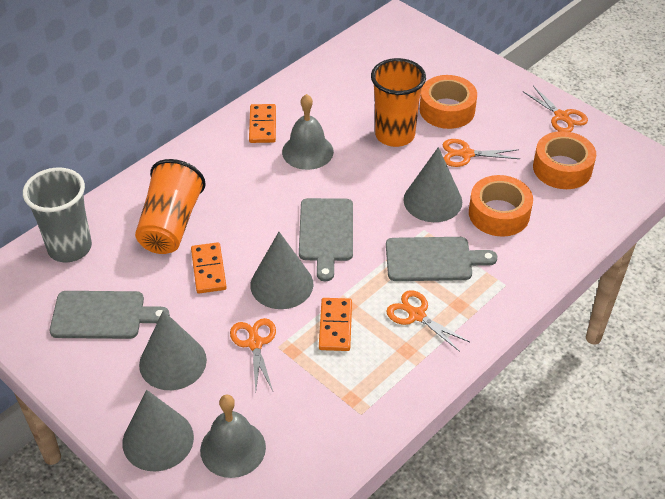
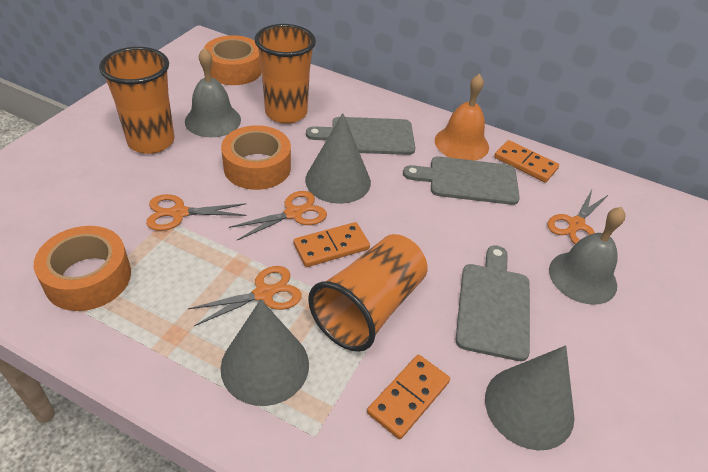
grey cone: [122,390,194,472] [139,311,207,390] [250,232,313,309] [404,147,462,222] = 4 -> [220,299,309,406] [305,113,371,204] [485,345,574,450] = 3
grey cup: [23,168,92,262] = 1 -> none = 0
orange bell: none = 0 -> [435,74,489,161] = 1
orange cup: [135,159,206,254] [371,58,426,147] = 2 -> [99,47,174,154] [254,24,316,124] [308,234,428,352] = 3

